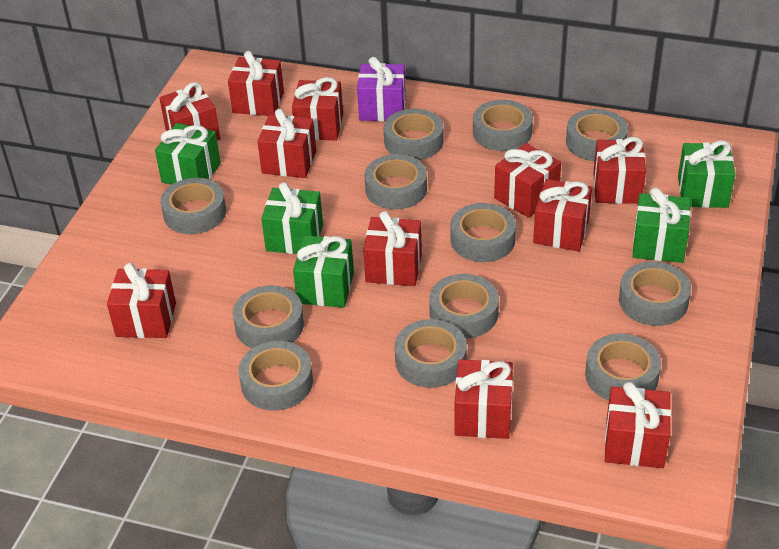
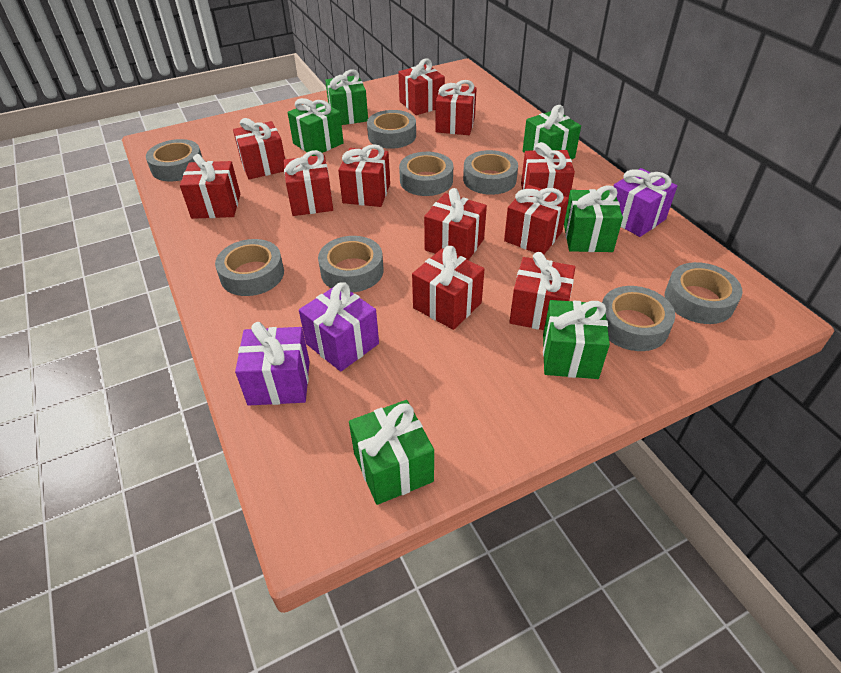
green gift: [155,123,221,185] [261,182,323,254] [293,235,354,308] [633,188,691,263] [678,140,735,208] = 5 -> [288,98,344,156] [325,70,368,125] [349,400,434,505] [523,105,581,159] [543,300,610,379] [564,185,623,252] = 6
grey tape: [160,178,226,234] [233,285,304,348] [238,341,313,411] [365,154,427,210] [384,109,443,160] [395,319,467,388] [429,274,499,339] [450,203,516,262] [473,100,533,151] [566,109,628,161] [585,334,661,401] [619,262,691,326] = 12 -> [146,139,202,181] [215,239,284,296] [318,236,384,292] [367,110,416,149] [399,152,453,196] [463,150,518,195] [602,286,675,351] [665,262,743,324] = 8
purple gift: [357,57,406,121] = 1 -> [235,322,310,406] [299,282,379,372] [613,168,677,237] = 3

